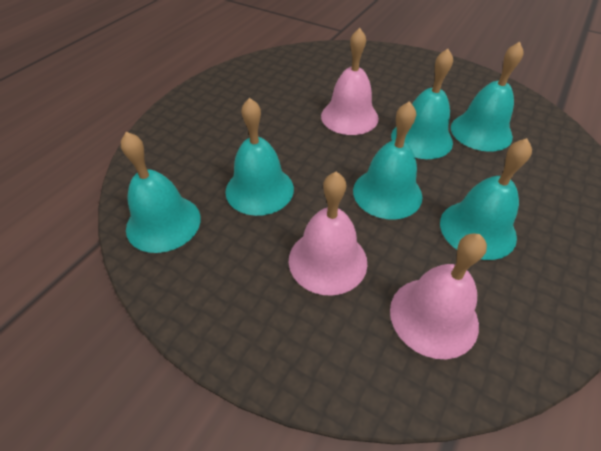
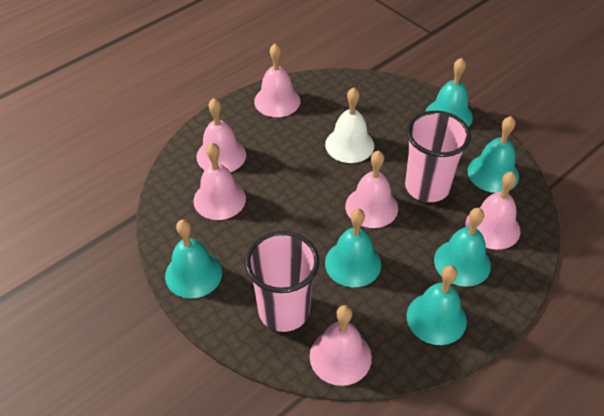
pink bell: [289,172,367,296] [321,28,379,135] [390,233,487,359] = 3 -> [193,143,246,220] [197,98,246,172] [254,43,301,117] [310,305,372,386] [345,150,398,228] [466,172,520,250] = 6
pink cup: none = 0 -> [245,231,319,332] [405,111,471,202] = 2
white bell: none = 0 -> [325,87,374,163] = 1

